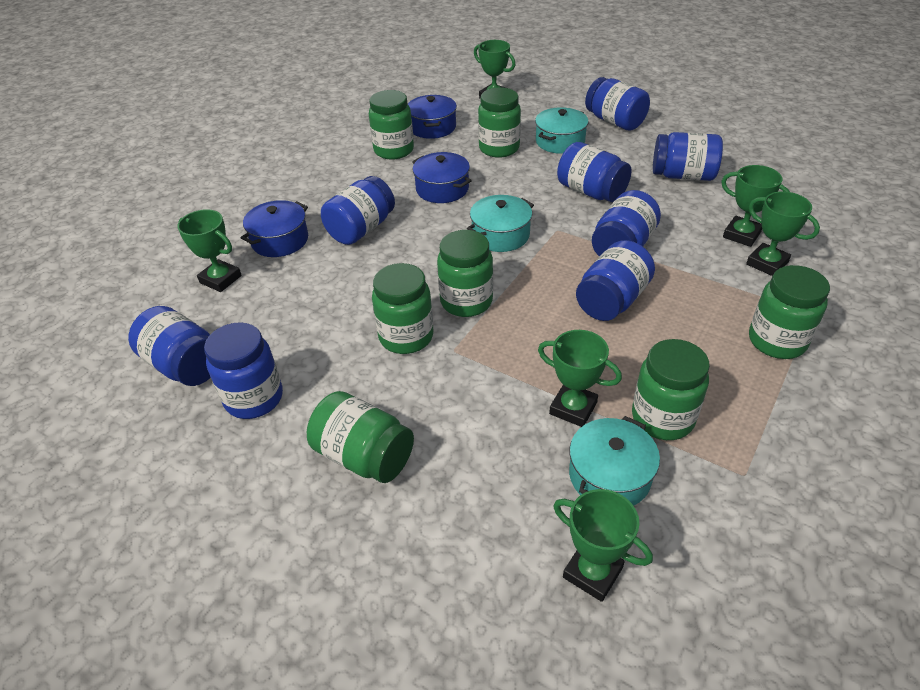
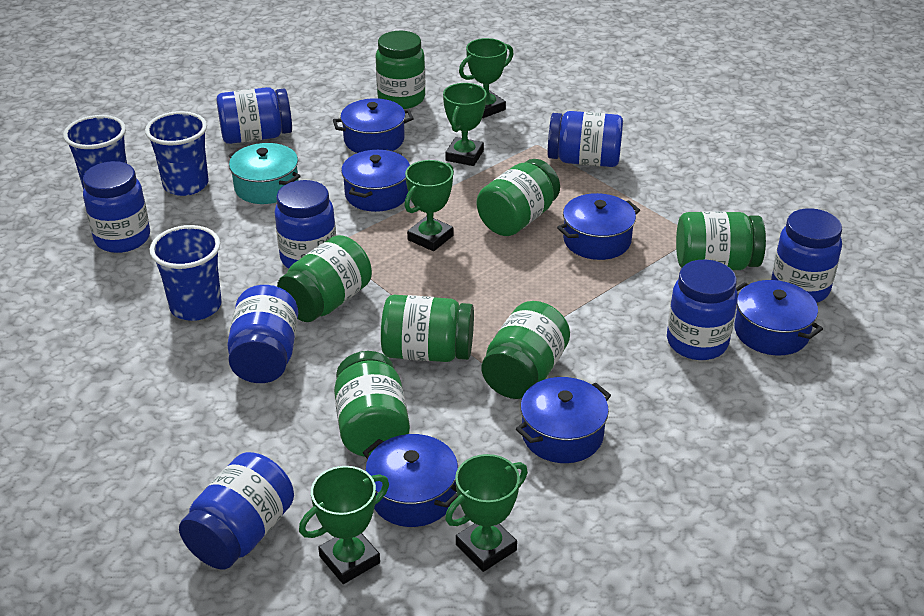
blue cup: none = 0 -> [63,115,127,190] [145,111,209,196] [150,225,222,321] = 3
blue pot: [241,200,308,257] [408,95,457,139] [412,152,472,203] = 3 -> [333,98,414,153] [341,149,410,212] [363,434,458,527] [516,377,611,463] [557,193,640,260] [734,280,823,355] = 6
green trophy: [177,209,242,292] [474,40,515,99] [538,330,622,427] [553,489,653,602] [721,165,790,247] [746,191,820,276] = 6 -> [299,466,389,584] [404,160,454,251] [443,83,487,166] [445,454,528,572] [459,38,514,118] = 5
turquoise pot: [467,195,534,252] [535,107,588,154] [569,416,660,506] = 3 -> [228,143,301,204] = 1

